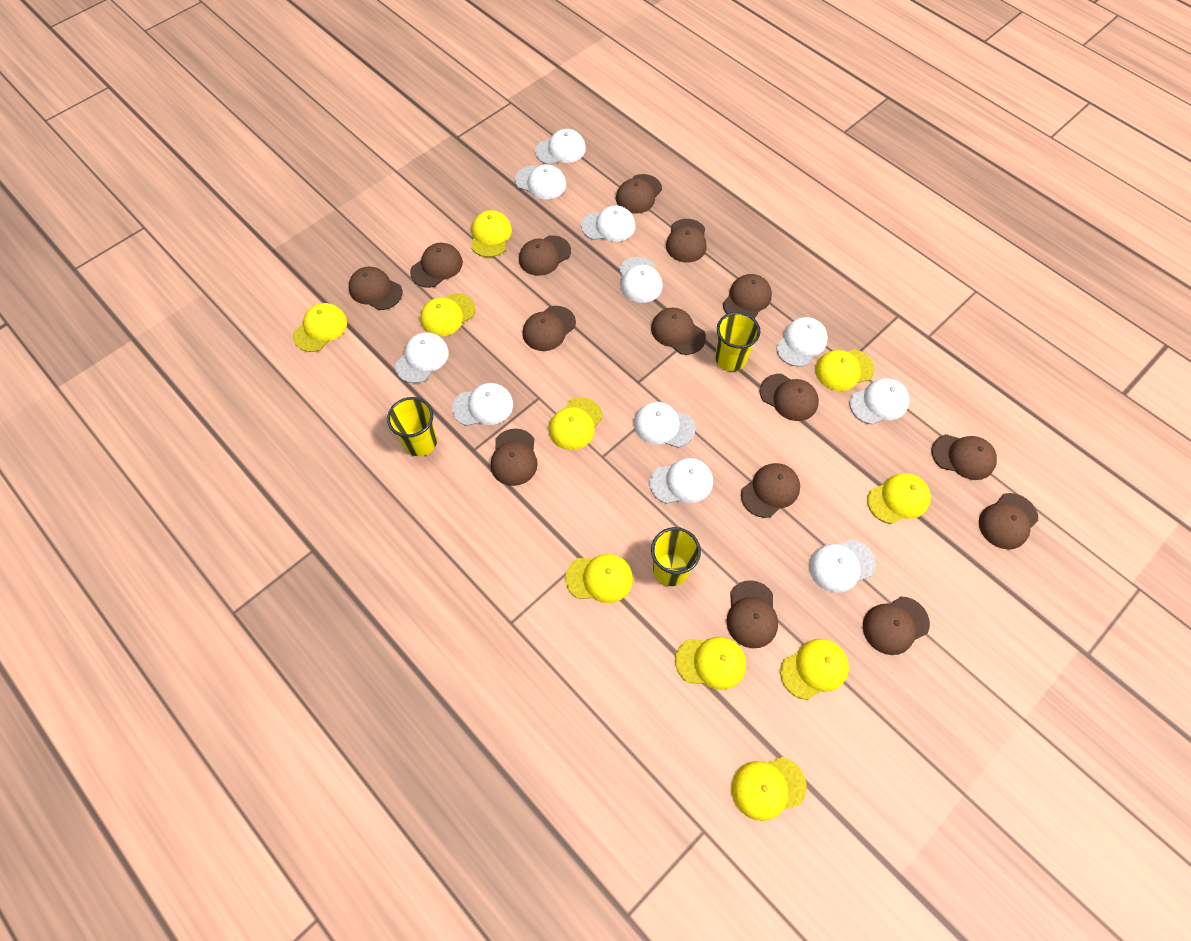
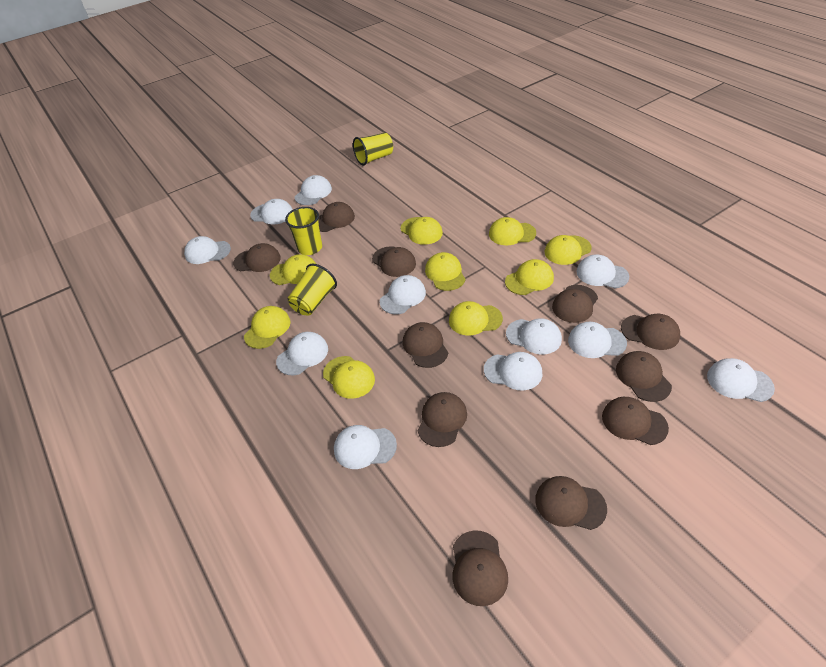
brown cap: [349,267,402,310] [410,243,463,288] [491,428,538,486] [519,235,571,276] [523,306,576,351] [616,174,662,214] [651,308,706,355] [666,219,707,262] [723,274,772,319] [726,580,778,648] [741,463,800,518] [760,374,819,421] [863,596,930,655] [931,434,997,480] [979,493,1038,549] = 15 -> [233,243,281,272] [318,202,355,232] [372,246,416,277] [403,322,448,368] [418,392,467,447] [453,531,508,606] [535,476,607,530] [552,285,598,323] [602,397,669,445] [616,351,672,402] [621,314,680,350] = 11
yellow cap: [293,303,347,352] [420,293,476,336] [471,210,512,257] [549,397,603,450] [565,554,633,603] [675,637,746,690] [732,757,806,821] [780,639,849,700] [815,349,875,391] [867,473,931,524] = 10 -> [244,306,291,349] [270,254,316,285] [323,356,375,399] [401,217,443,245] [425,252,466,291] [449,301,503,335] [489,217,536,245] [505,259,554,295] [545,235,592,265] = 9

